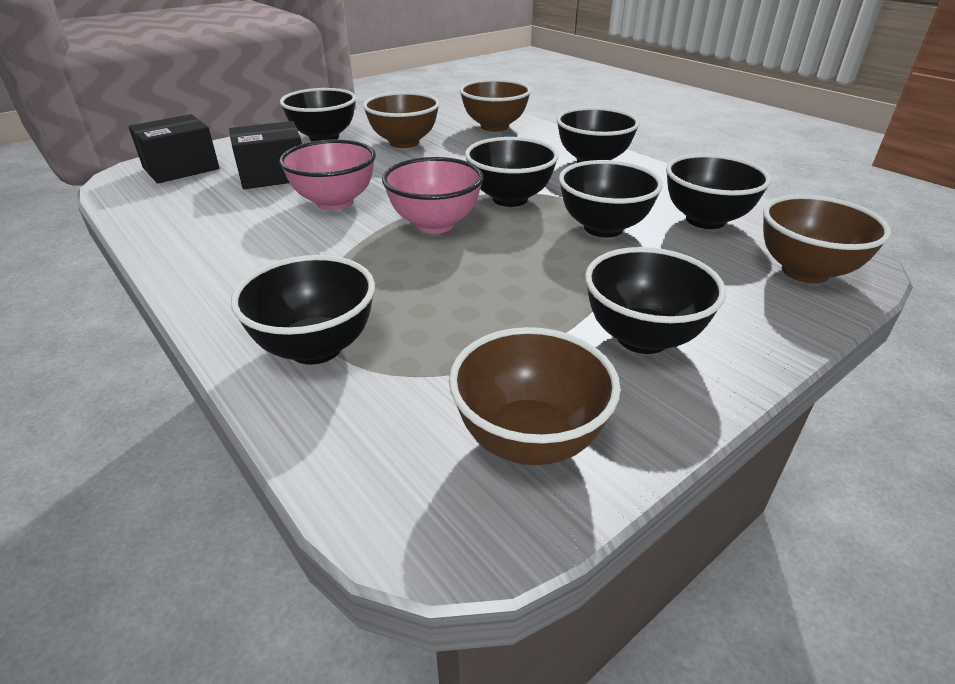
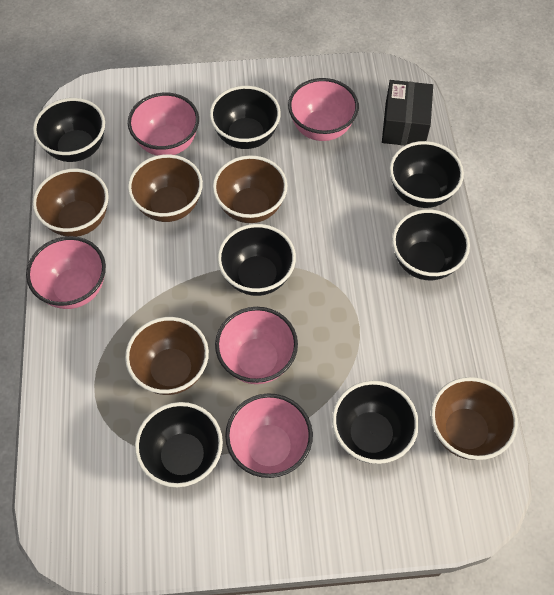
black box: [128,114,220,184] [229,121,302,189] = 2 -> [382,80,433,146] = 1
brown bowl: [363,92,440,148] [449,327,621,465] [460,79,531,132] [763,195,891,284] = 4 -> [32,168,109,237] [125,317,209,395] [128,154,203,222] [213,155,287,223] [431,377,518,460] = 5
pink bowl: [279,139,376,210] [382,157,484,234] = 2 -> [26,236,106,309] [128,92,199,156] [215,307,298,384] [225,393,313,478] [288,78,359,141] = 5

